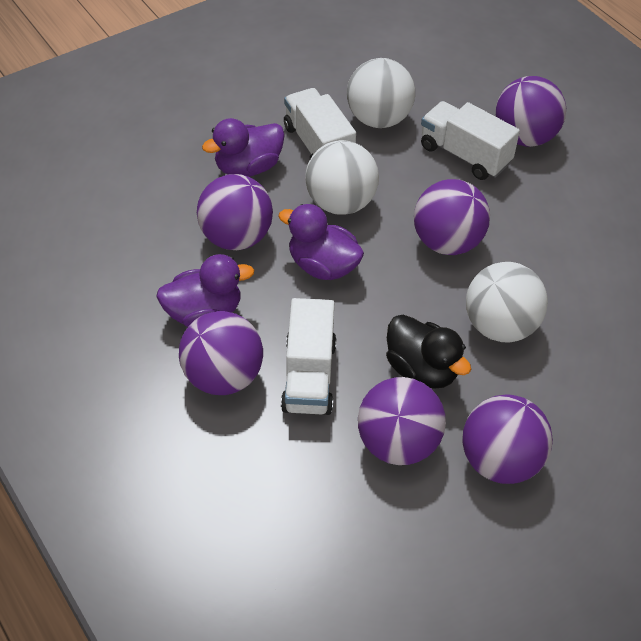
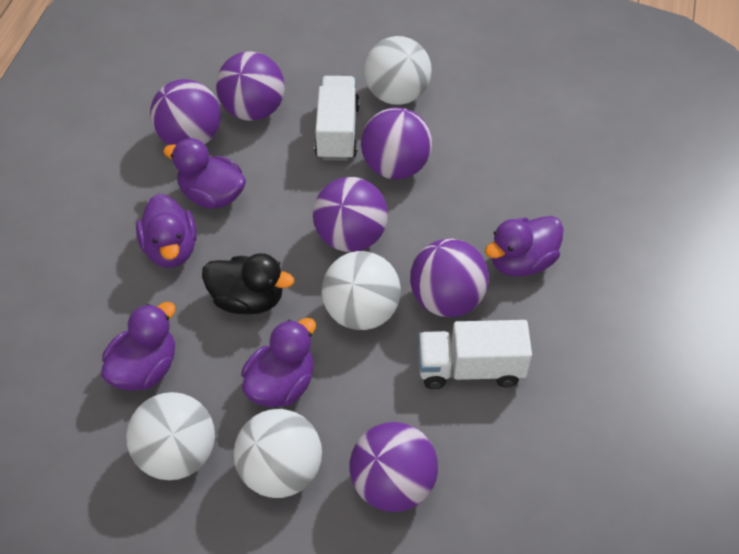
purple duck: [156,254,254,327] [202,118,285,177] [278,204,364,280] = 3 -> [101,302,175,391] [136,194,197,268] [163,138,246,208] [241,318,316,407] [485,216,564,277] = 5
white ball: [305,140,379,215] [347,58,415,128] [466,262,548,342] = 3 -> [126,392,215,480] [234,409,322,498] [322,251,401,330] [364,36,432,105] = 4
white truck: [281,298,337,415] [284,88,356,159] [421,101,520,180] = 3 -> [314,76,360,161] [418,320,532,389] = 2

